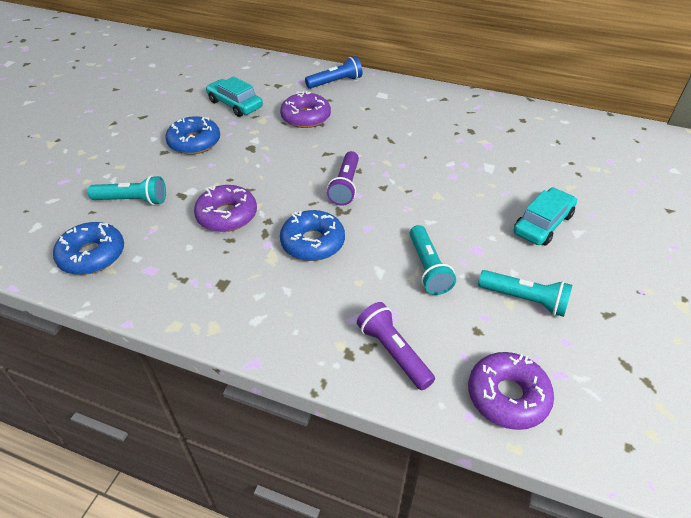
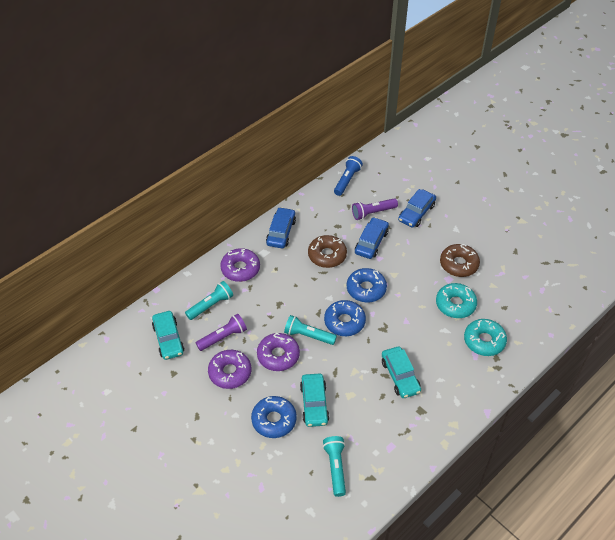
blue car: none = 0 -> [266,207,296,248] [355,217,389,259] [398,189,436,228] = 3
brown donut: none = 0 -> [308,235,347,268] [440,244,480,277] = 2
turquoise car: [206,76,263,117] [514,187,577,246] = 2 -> [152,311,184,360] [300,374,329,427] [382,346,421,398] = 3
turquoise donut: none = 0 -> [436,283,477,318] [464,319,507,356] = 2

